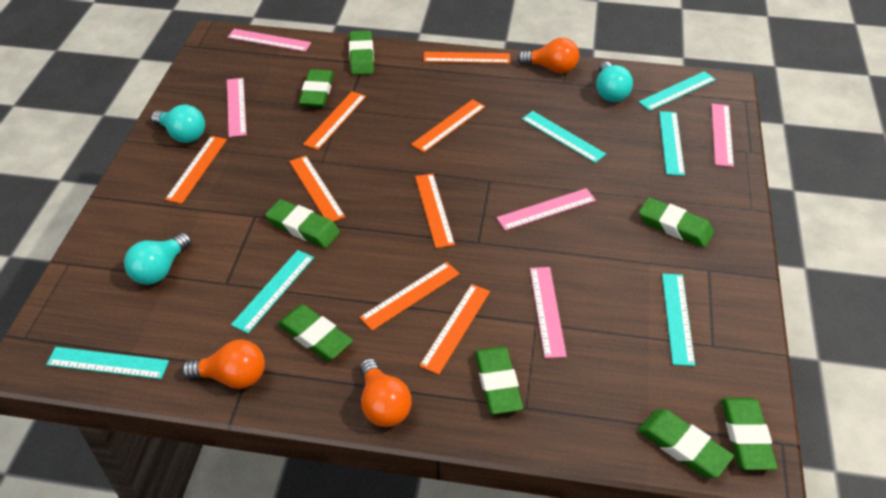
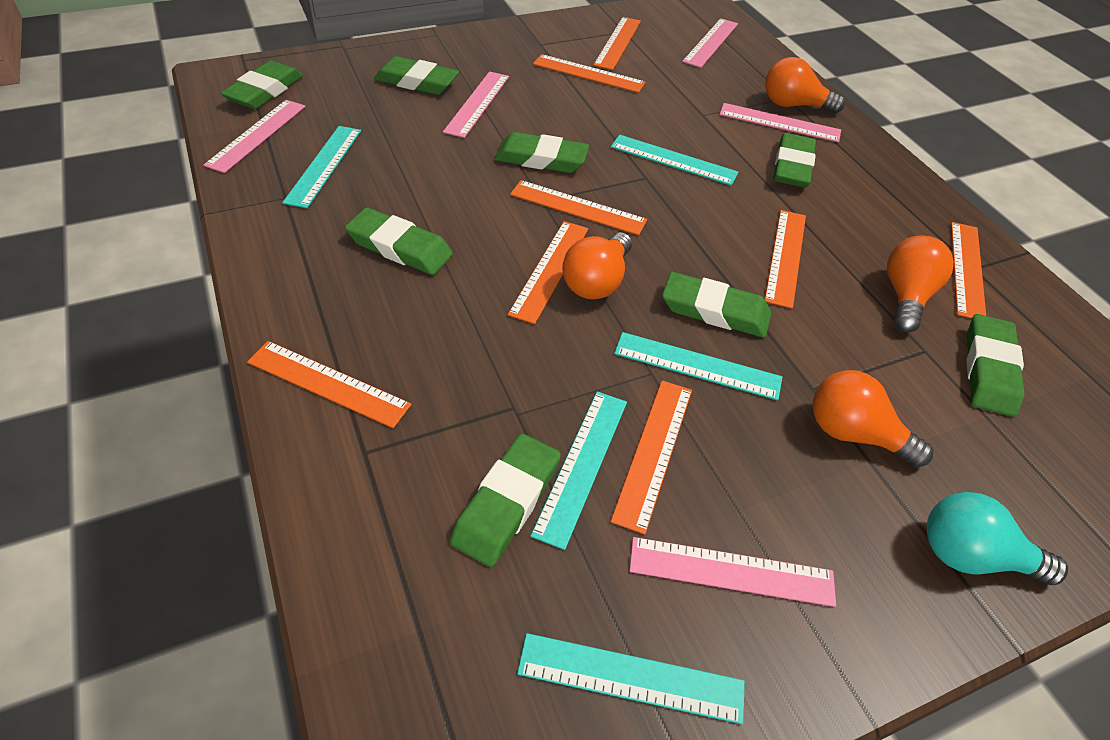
orange light bulb: [181,340,265,389] [359,358,412,427] [517,38,579,74] = 3 -> [562,232,632,300] [765,57,845,113] [813,370,933,467] [887,235,954,333] = 4
turquoise light bulb: [124,233,192,285] [151,105,205,143] [596,62,633,102] = 3 -> [927,492,1068,585] = 1
turquoise ruler: [46,347,169,379] [231,250,314,334] [522,111,606,163] [639,71,716,111] [659,111,685,176] [662,273,695,366] = 6 -> [282,126,361,208] [517,633,745,724] [531,391,627,550] [611,135,738,186] [614,332,782,400] = 5

